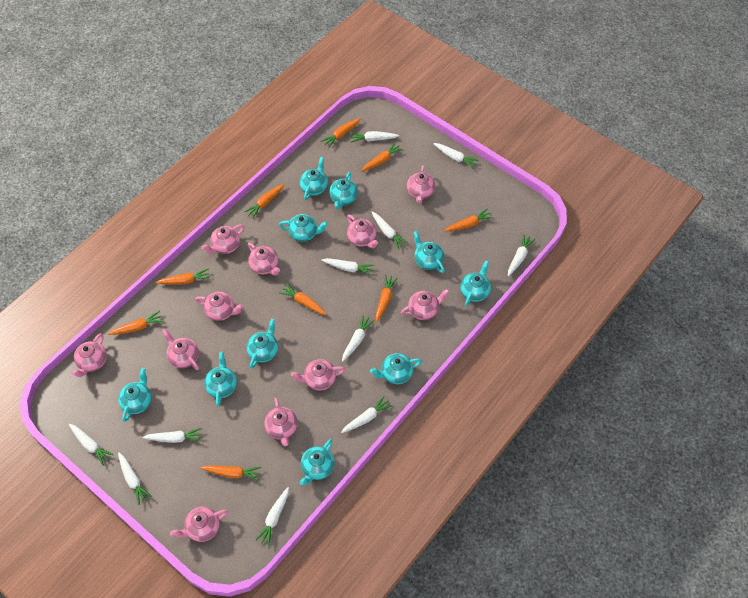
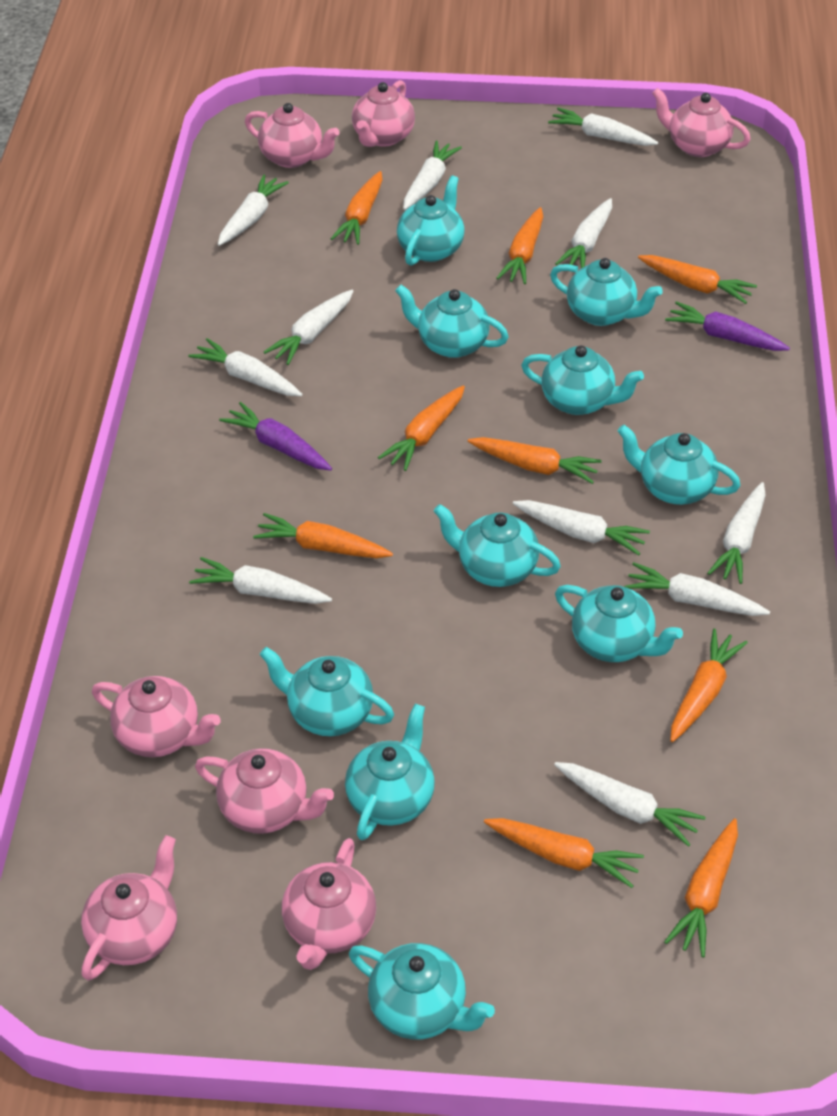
pink teapot: [71,333,107,377] [162,329,199,370] [170,506,228,542] [195,292,243,321] [202,224,245,254] [248,243,280,275] [264,398,298,446] [291,359,346,391] [347,214,378,248] [401,289,450,320] [407,165,435,204] = 11 -> [81,835,177,981] [92,676,221,757] [195,748,334,834] [245,103,340,168] [282,838,376,970] [352,80,415,147] [652,88,751,157] = 7
purple carrot: none = 0 -> [219,402,332,471] [665,301,790,351] = 2

